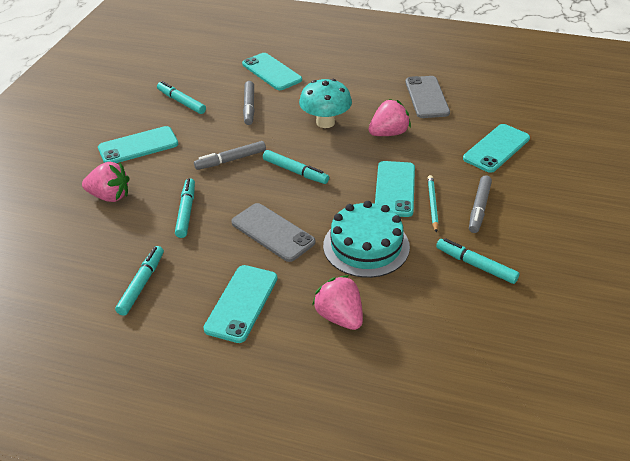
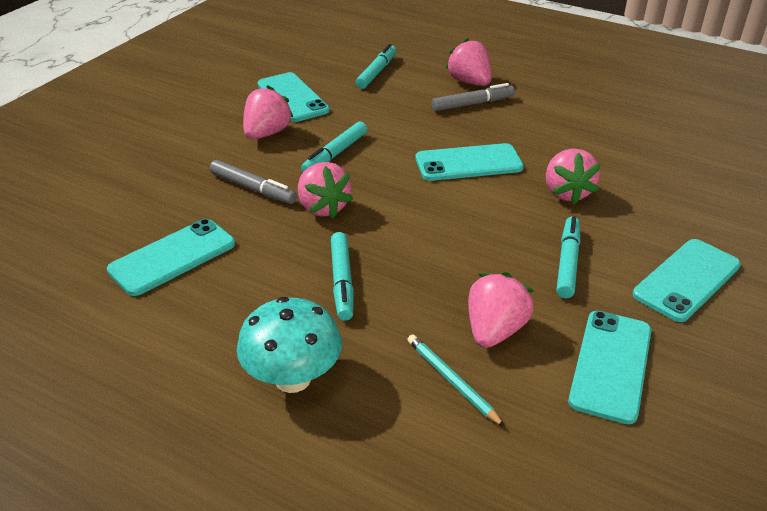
grey marker: [194,141,266,170] [243,81,255,125] [469,176,492,233] = 3 -> [210,160,297,204] [431,83,515,111] = 2
grey phone: [231,203,315,262] [406,76,450,118] = 2 -> none = 0
pink strawberry: [82,162,129,202] [312,275,363,330] [368,99,411,136] = 3 -> [243,86,294,139] [298,162,353,219] [446,38,492,86] [468,272,534,348] [546,148,601,204] = 5
turquoise cake: [323,201,410,278] = 1 -> none = 0
turquoise marker: [115,246,164,316] [157,81,206,114] [175,178,195,238] [263,150,329,184] [436,238,519,284] = 5 -> [301,122,367,172] [331,232,354,321] [356,44,397,89] [556,216,580,298] = 4

